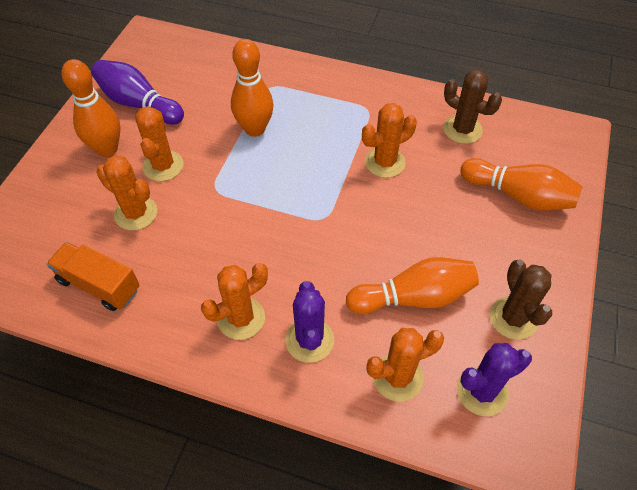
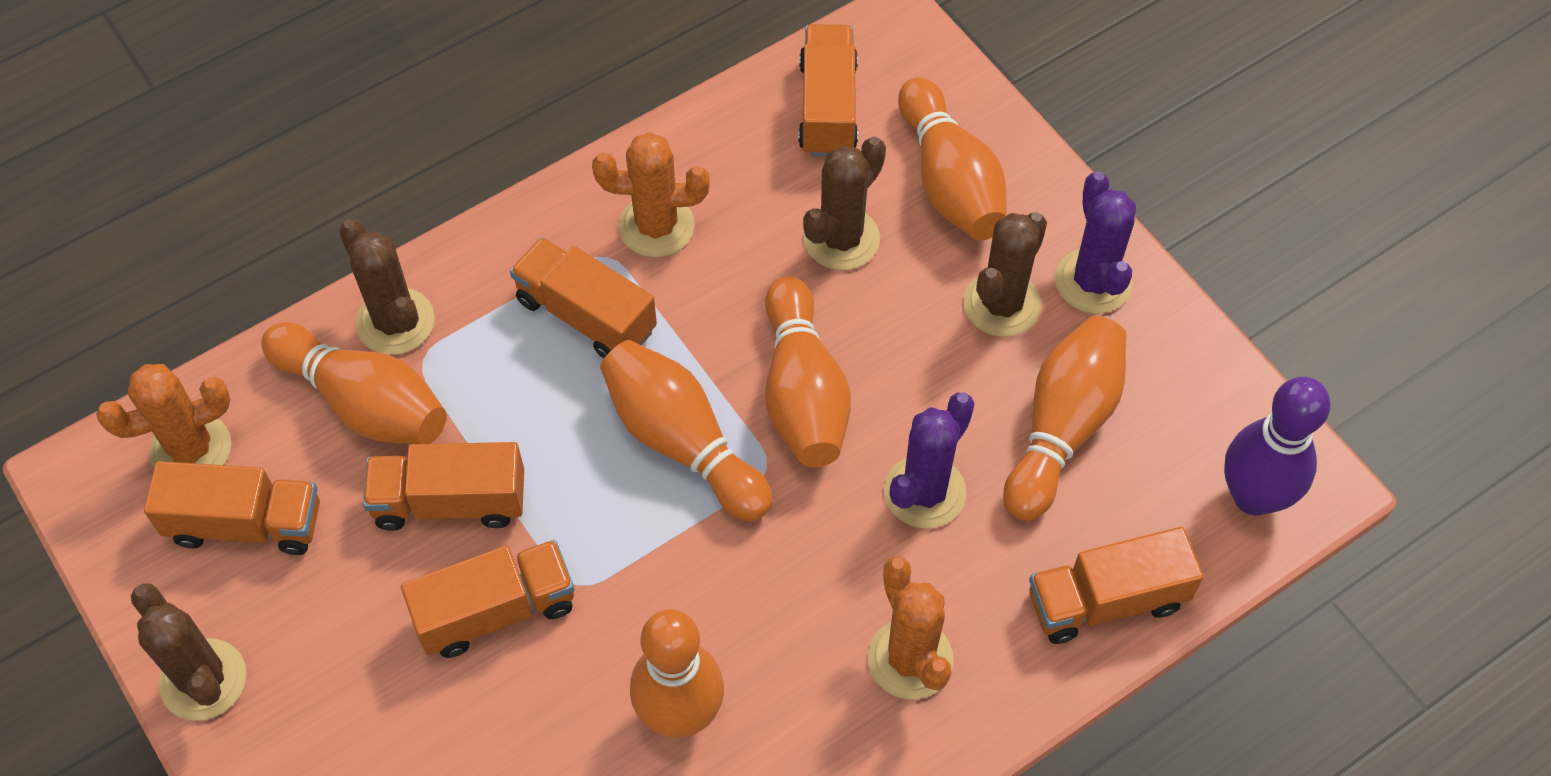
brown cactus: [443,69,502,144] [490,260,552,340] = 2 -> [131,584,247,721] [339,219,435,355] [803,137,886,270] [963,212,1047,337] = 4
orange bowling pin: [61,59,121,157] [231,39,274,137] [346,257,479,314] [460,158,583,211] = 4 -> [261,322,447,444] [600,340,773,522] [630,609,724,738] [765,276,851,467] [898,77,1007,240] [1003,316,1126,521] = 6
orange cactus: [96,155,157,231] [135,106,184,181] [201,263,268,340] [362,103,417,178] [366,328,444,402] = 5 -> [96,364,232,469] [592,132,709,258] [868,556,954,699] = 3
orange truck: [46,242,140,311] = 1 -> [144,461,320,555] [363,442,524,531] [401,540,574,658] [510,237,657,359] [798,24,858,157] [1029,527,1203,644] = 6

